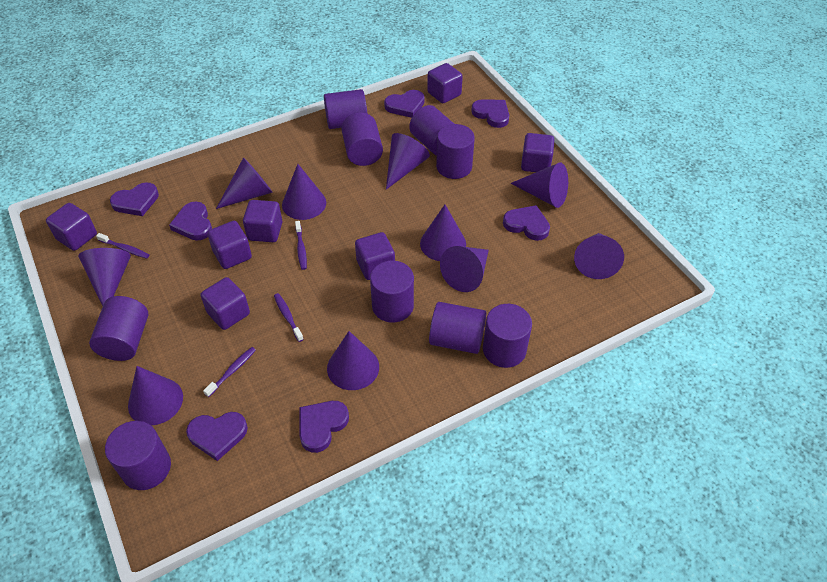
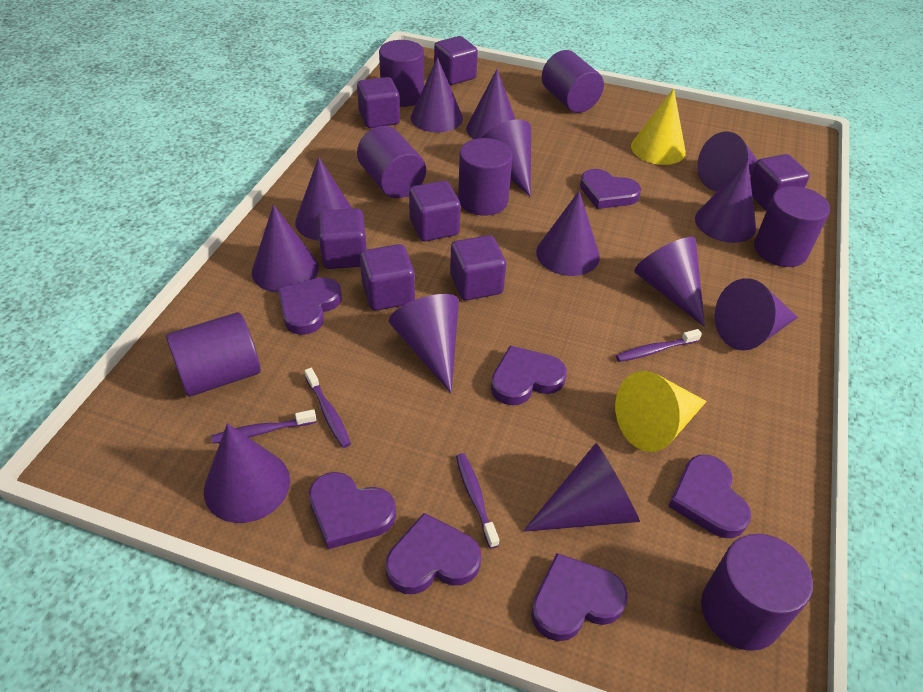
purple cone: [78,248,131,306] [128,366,183,426] [216,157,273,209] [282,164,326,220] [327,331,379,390] [386,133,430,190] [420,205,466,261] [440,246,489,292] [510,162,568,208] [574,233,624,279] = 10 -> [204,423,290,523] [252,205,319,293] [295,157,352,241] [389,294,459,393] [411,57,463,132] [466,69,516,139] [482,119,531,197] [523,443,640,532] [536,191,600,276] [634,237,705,327] [695,161,756,243] [698,131,757,191] [715,278,798,351] = 13
purple cylinder: [89,296,148,361] [105,421,171,490] [324,89,367,129] [341,112,383,166] [370,261,414,323] [409,105,454,156] [429,302,486,354] [436,124,475,179] [483,304,532,368] = 9 -> [166,312,261,397] [357,126,426,198] [379,40,424,107] [458,138,513,216] [542,50,604,113] [701,534,813,651] [754,186,830,267] = 7
yellow cone: none = 0 -> [615,371,707,452] [631,88,686,165] = 2

